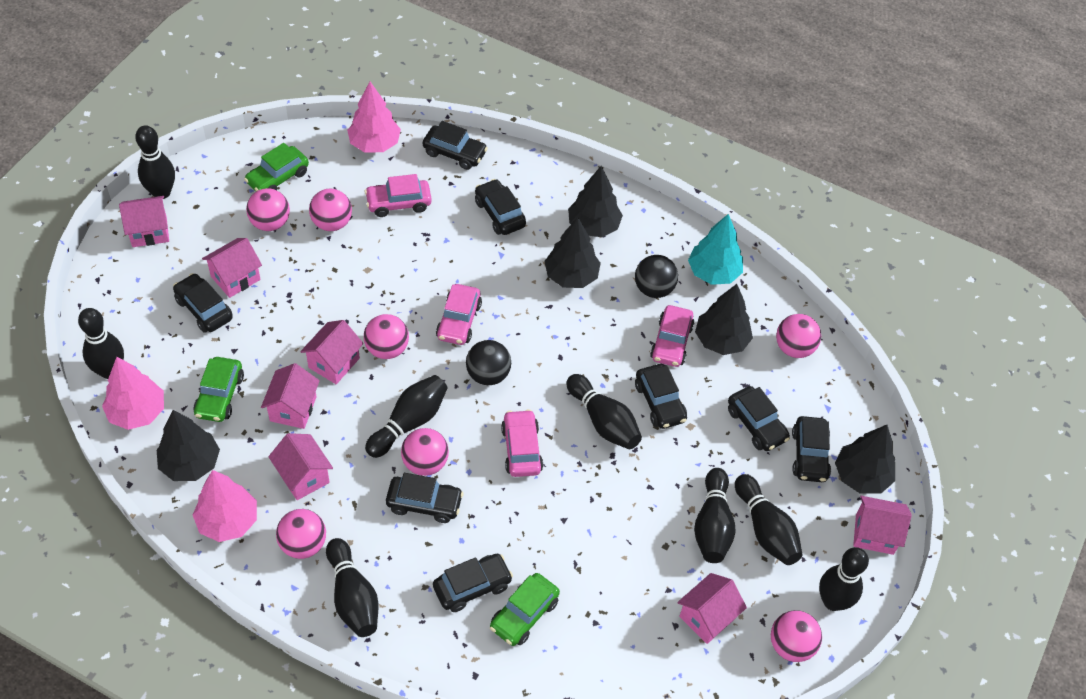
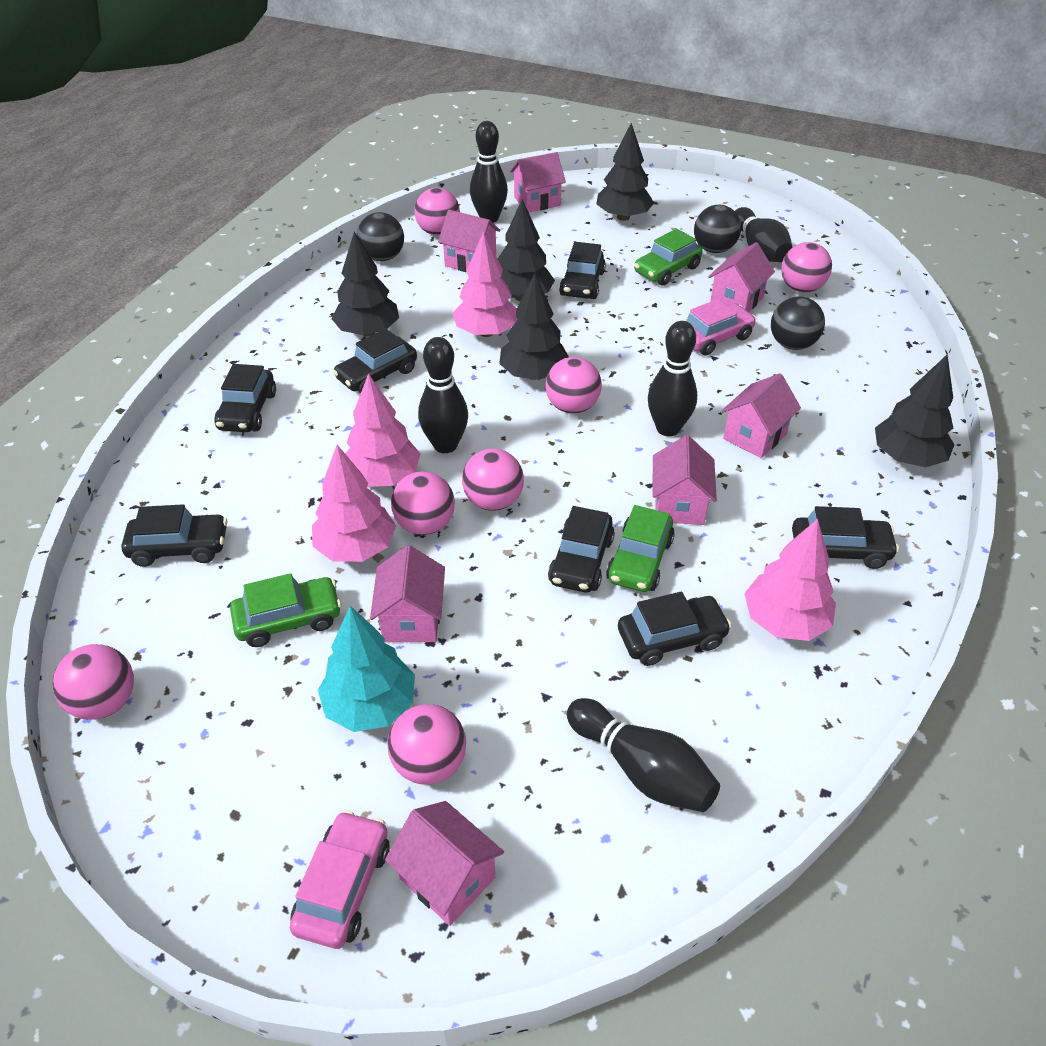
black ball: [466,340,511,385] [635,255,678,298] = 2 -> [357,212,404,261] [694,205,741,253] [771,296,825,350] = 3
black bowling pin: [78,308,124,379] [135,125,175,199] [326,538,379,637] [365,375,448,458] [566,374,642,449] [694,468,736,563] [735,474,803,565] [819,547,869,611] = 8 -> [418,337,468,453] [470,121,508,223] [567,698,720,812] [648,321,697,436] [735,207,793,262] = 5
black car: [173,273,233,333] [386,473,464,523] [422,121,488,170] [433,554,513,612] [475,179,526,235] [635,364,687,429] [728,386,790,451] [792,416,831,482] = 8 -> [122,504,227,567] [214,364,276,432] [333,328,417,393] [548,506,615,593] [559,242,606,299] [618,592,732,666] [792,506,899,569] = 7
pink car: [365,174,432,217] [436,284,482,345] [501,409,543,477] [650,305,694,367] = 4 -> [290,810,390,949] [686,299,756,356] = 2
pink tree: [102,357,164,430] [193,470,257,542] [347,82,401,153] = 3 -> [312,445,396,562] [345,373,421,487] [453,232,518,337] [744,519,836,641] = 4

